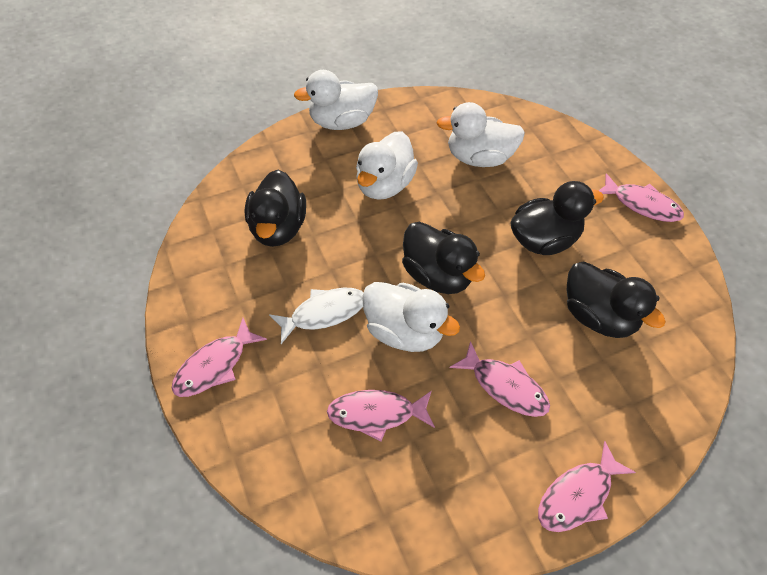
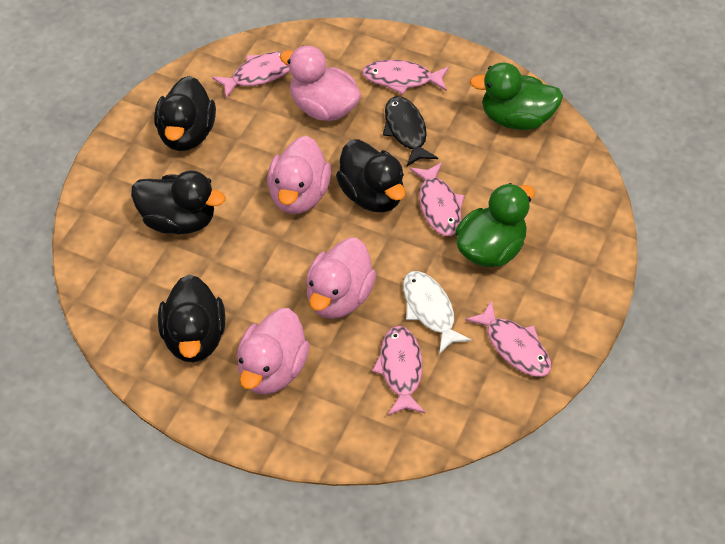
black fish: none = 0 -> [383,96,438,166] = 1
green duck: none = 0 -> [455,183,535,267] [470,63,563,130] = 2
pink duck: none = 0 -> [237,308,310,395] [267,136,331,214] [280,46,361,121] [306,238,376,319] = 4
white duck: [294,70,378,130] [356,131,418,200] [362,282,460,352] [437,102,525,167] = 4 -> none = 0

